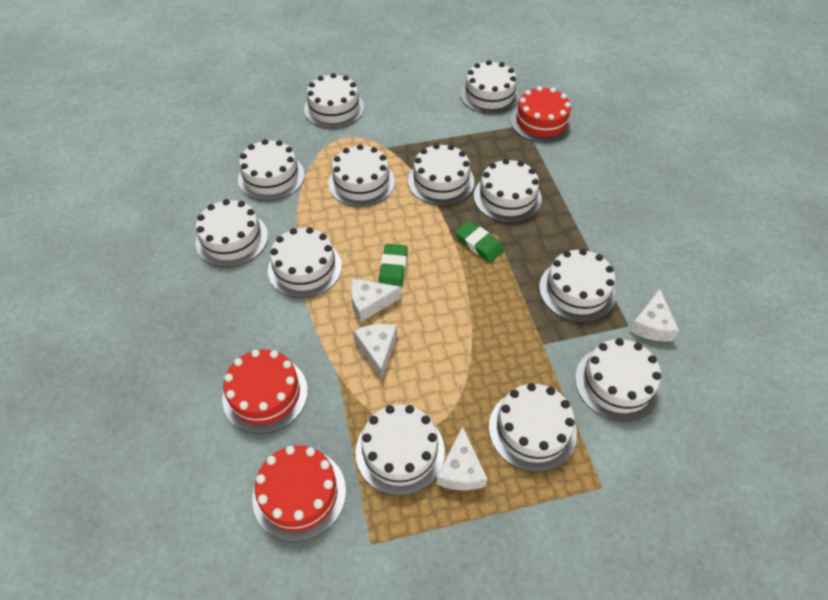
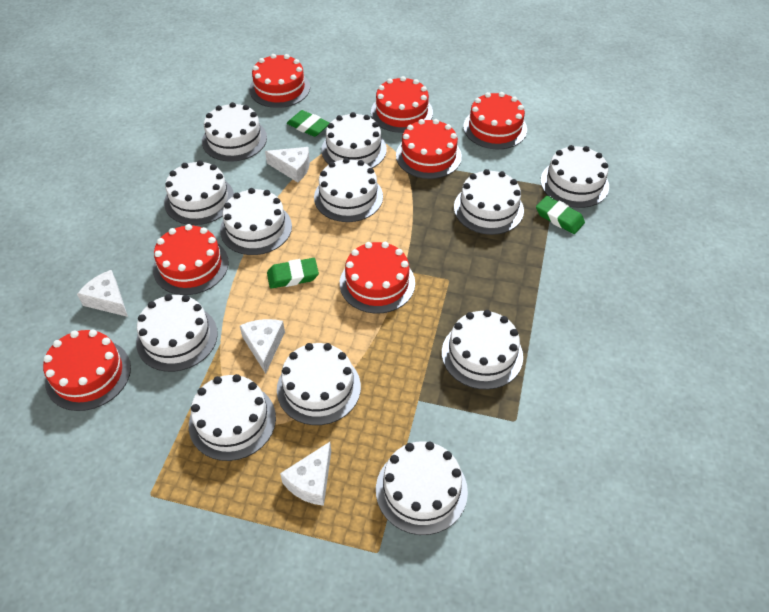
green eraser: [379,244,408,288] [455,221,504,263] = 2 -> [267,258,319,289] [287,110,330,137] [536,196,585,234] = 3
red cake: [222,349,308,434] [253,445,346,542] [511,86,573,143] = 3 -> [43,330,131,411] [153,224,229,295] [249,54,310,108] [340,242,415,314] [371,76,433,133] [396,119,462,179] [463,92,527,149] = 7

